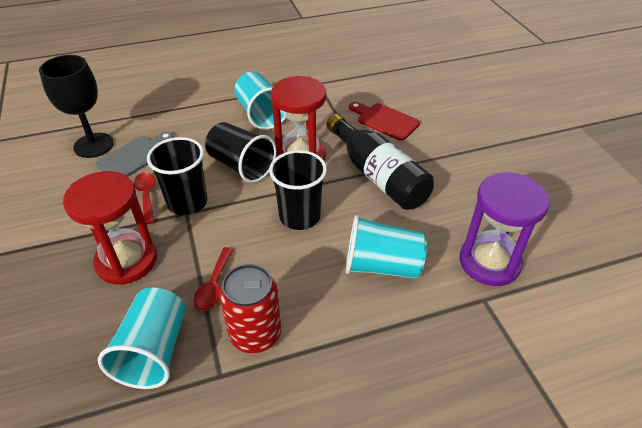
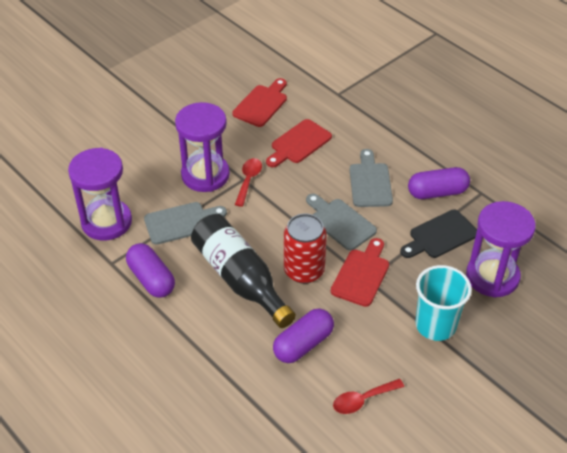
black cup: [147,137,207,215] [205,122,276,183] [269,150,327,230] = 3 -> none = 0
black cutting board: none = 0 -> [400,210,477,258] = 1
black goblet: [39,55,114,158] = 1 -> none = 0
grey cutting board: [96,132,174,177] = 1 -> [144,202,227,245] [306,194,377,251] [350,149,393,207] = 3
purple capsule: none = 0 -> [126,243,175,298] [273,309,334,363] [408,167,470,199] = 3
purple hourglass: [460,172,550,286] = 1 -> [68,148,132,241] [175,102,230,192] [466,201,536,298] = 3
red cutting board: [349,102,420,141] = 1 -> [232,78,287,127] [266,119,332,167] [331,238,389,307] = 3
red hourglass: [63,171,157,285] [271,76,326,161] = 2 -> none = 0
turquoise cup: [98,287,186,389] [235,72,286,130] [346,215,427,279] = 3 -> [416,265,472,341] = 1

